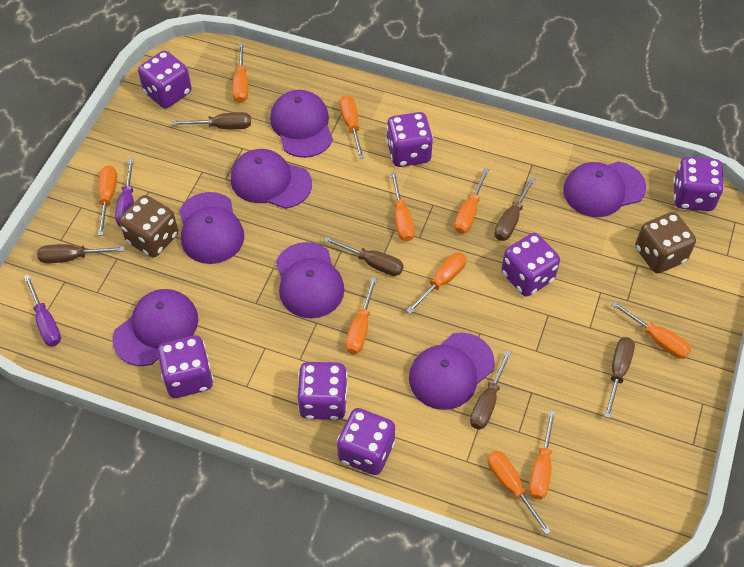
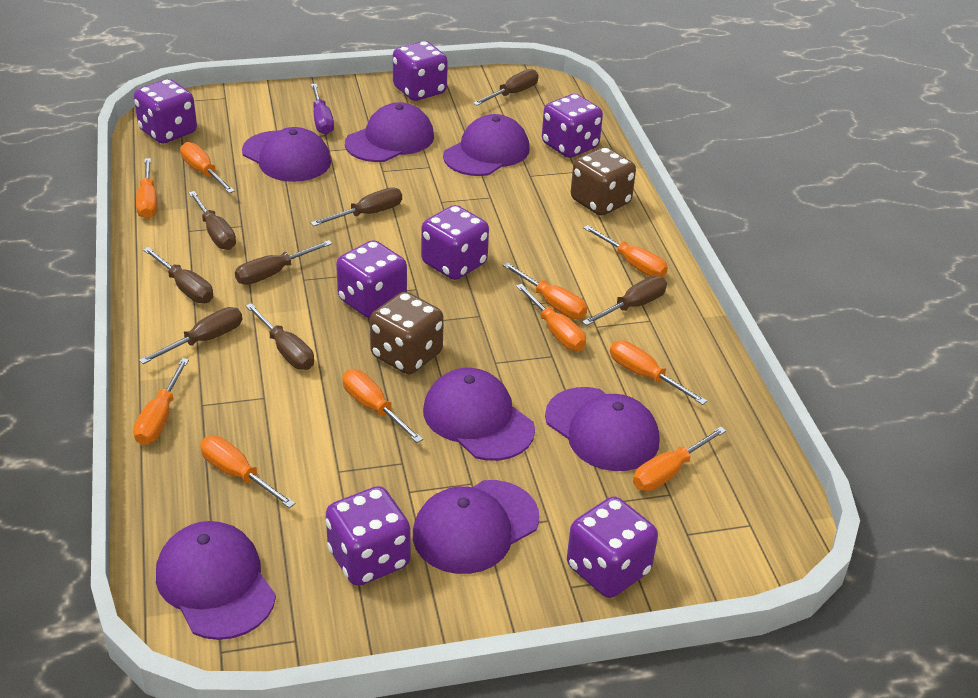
brown screwdriver: [37,244,125,263] [171,112,251,129] [324,237,404,276] [470,350,512,430] [495,177,535,241] [604,337,635,418] = 6 -> [139,307,242,364] [143,247,213,303] [189,191,236,250] [235,240,332,285] [246,303,314,370] [311,187,402,226] [473,69,539,106] [582,276,667,326] = 8
purple screwdriver: [24,275,61,346] [115,158,134,226] = 2 -> [311,84,334,135] = 1

